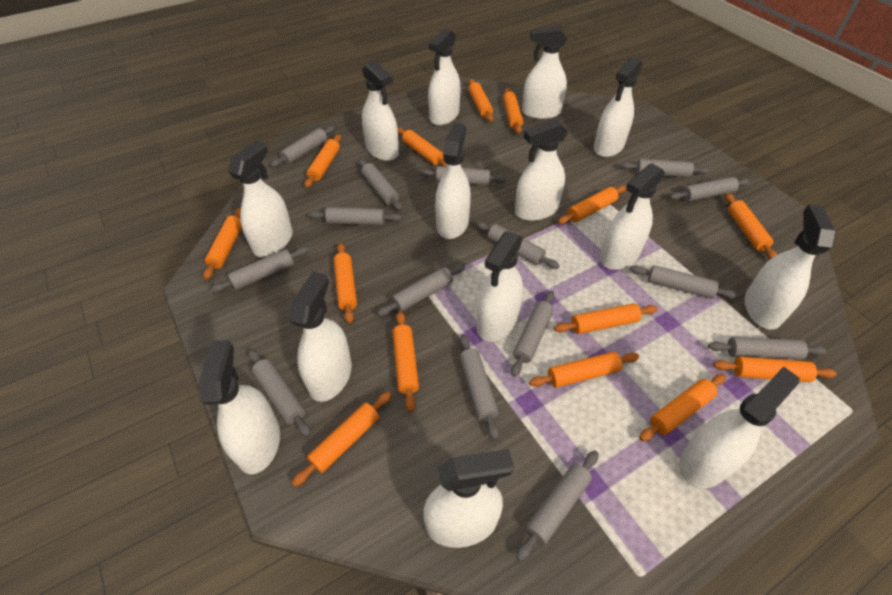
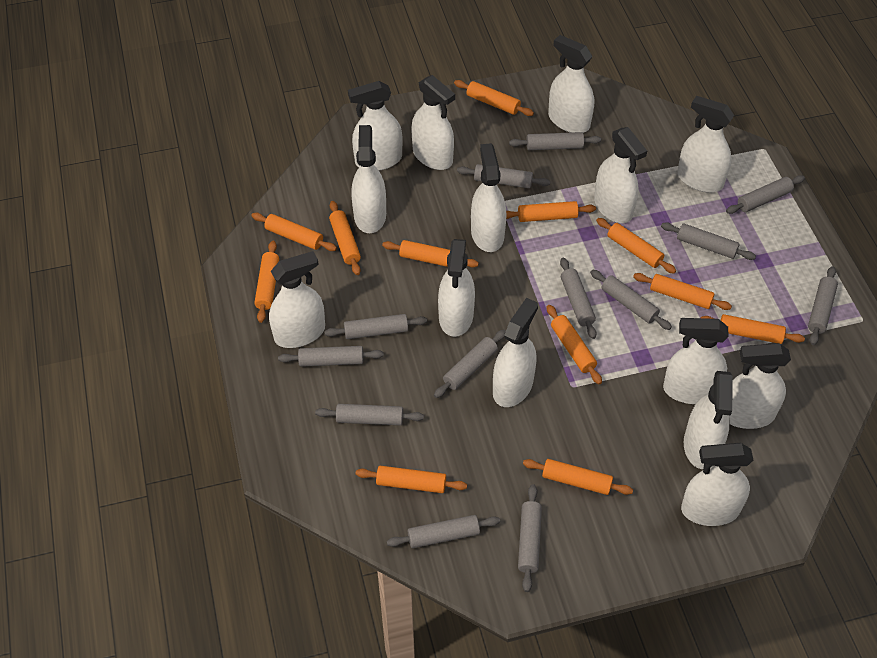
grey rolling pin: [210,247,309,293] [248,349,311,437] [271,126,335,168] [308,207,402,225] [359,159,402,211] [377,264,465,316] [420,166,507,185] [459,334,499,440] [476,221,559,269] [511,291,554,377] [516,451,599,561] [621,159,709,177] [630,265,738,299] [669,177,750,202] [708,337,827,360] = 15 -> [278,346,384,367] [315,404,424,425] [324,314,427,339] [387,515,500,548] [434,330,506,398] [457,164,550,188] [509,132,601,150] [518,484,542,592] [560,257,597,339] [590,270,672,330] [661,222,756,260] [726,175,805,214] [808,266,838,345] = 13
orange rolling pin: [203,207,242,280] [292,392,391,487] [305,134,341,188] [334,243,357,323] [392,311,419,412] [397,127,447,167] [469,79,493,122] [503,88,523,134] [529,352,639,388] [554,303,658,334] [558,185,626,224] [639,374,726,441] [713,356,837,382] [725,193,777,259] = 14 -> [251,213,337,251] [254,241,279,323] [329,201,361,275] [356,466,467,493] [382,240,479,268] [454,80,534,116] [506,201,596,222] [523,459,633,495] [547,305,602,384] [596,218,676,274] [633,273,732,310] [701,314,805,344] = 12

